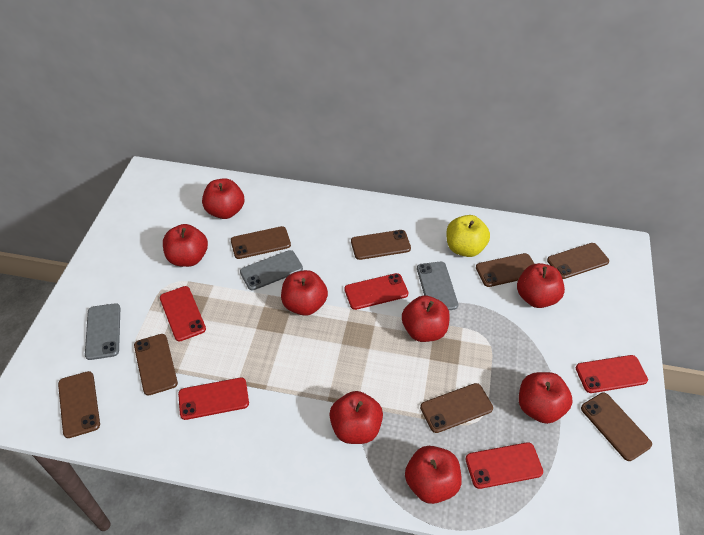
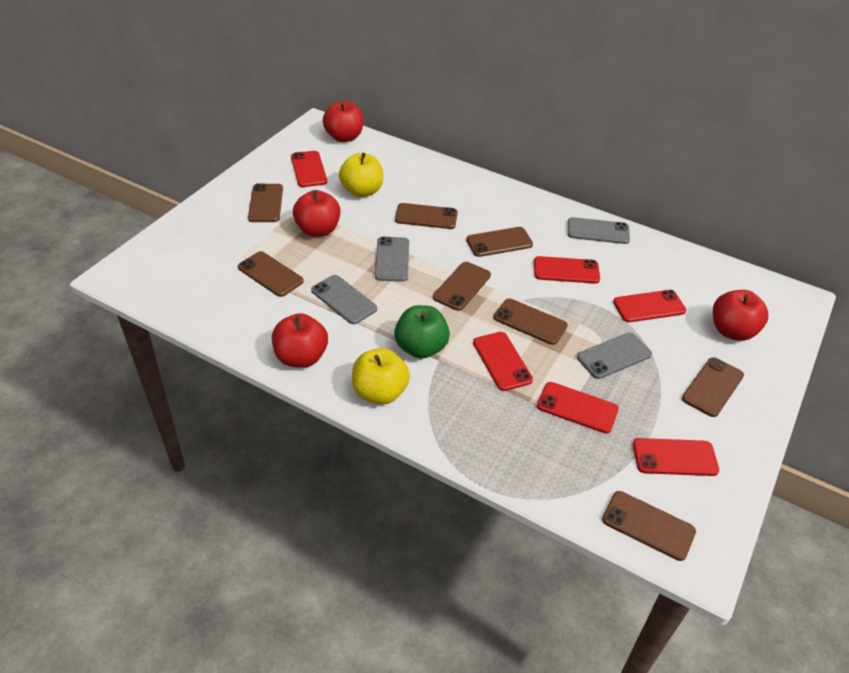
green apple: none = 0 -> [394,305,450,359] = 1
grey phone: [85,303,120,360] [240,250,303,290] [417,262,458,310] = 3 -> [311,275,377,324] [375,237,409,282] [568,217,630,244] [577,333,652,379] = 4
red apple: [163,224,208,267] [202,178,244,219] [281,270,328,316] [329,391,383,444] [402,295,450,342] [405,446,462,504] [517,263,565,308] [519,372,573,424] = 8 -> [272,313,328,368] [293,190,340,237] [323,101,364,142] [713,290,768,341] = 4
red phone: [160,286,206,342] [178,378,249,420] [344,273,408,310] [465,442,543,489] [576,355,648,393] = 5 -> [291,151,327,187] [473,332,533,391] [534,256,600,284] [537,382,619,434] [613,290,686,322] [633,438,719,476] = 6
yellow apple: [446,215,490,257] = 1 -> [339,153,383,197] [352,348,410,405] = 2

